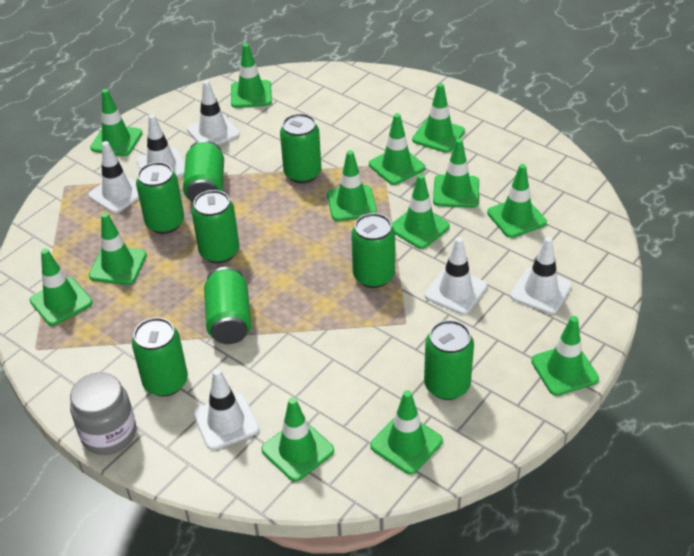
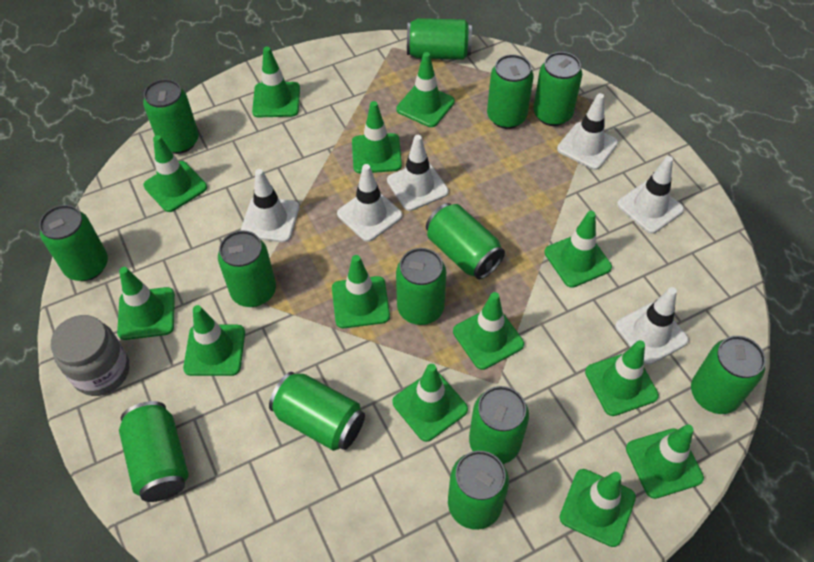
green can: [132,317,188,397] [136,162,184,234] [183,140,224,203] [192,190,239,263] [204,267,252,344] [280,113,322,184] [351,213,395,288] [424,320,474,400] = 8 -> [39,205,108,281] [119,401,189,502] [143,79,199,154] [218,230,276,307] [269,372,365,451] [396,248,446,325] [407,18,472,60] [426,203,505,279] [448,451,509,530] [469,386,529,464] [487,54,534,129] [533,52,582,126] [691,336,766,414] = 13

